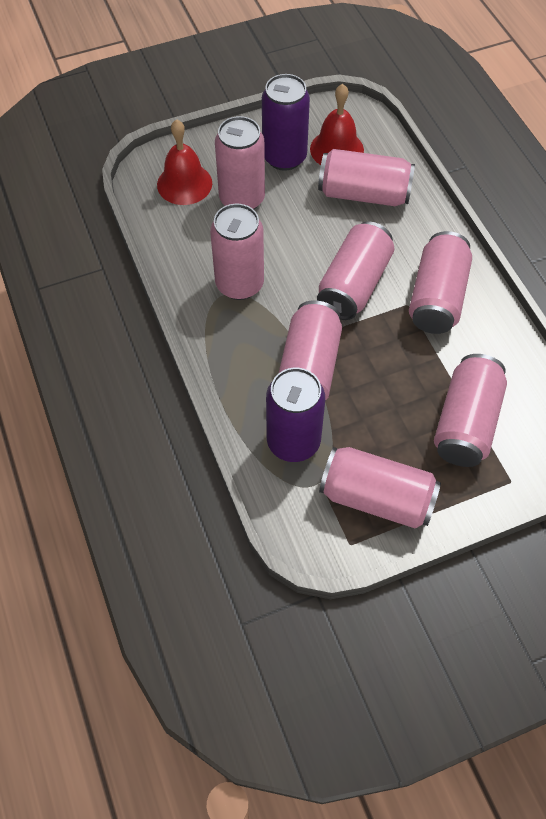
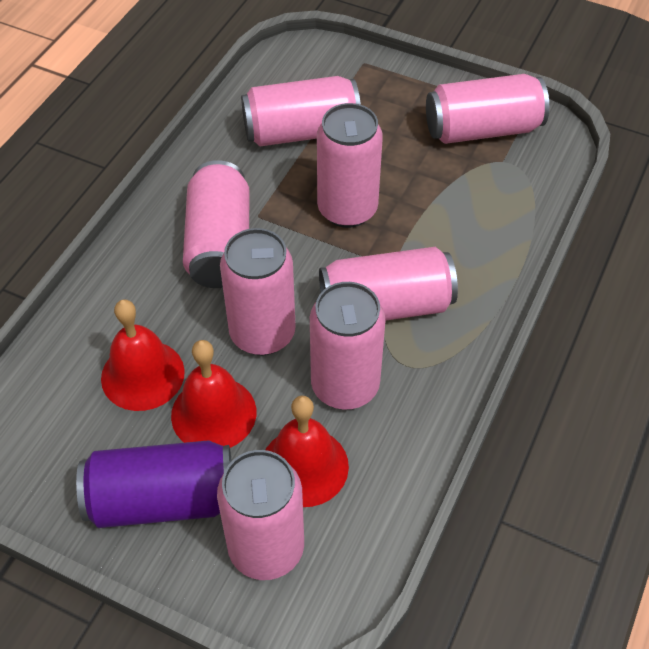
purple can: [262,74,310,171] [266,368,325,462] = 2 -> [76,440,232,528] = 1
red bell: [157,119,212,205] [310,84,364,165] = 2 -> [101,299,185,411] [171,340,256,448] [266,396,349,507] = 3

